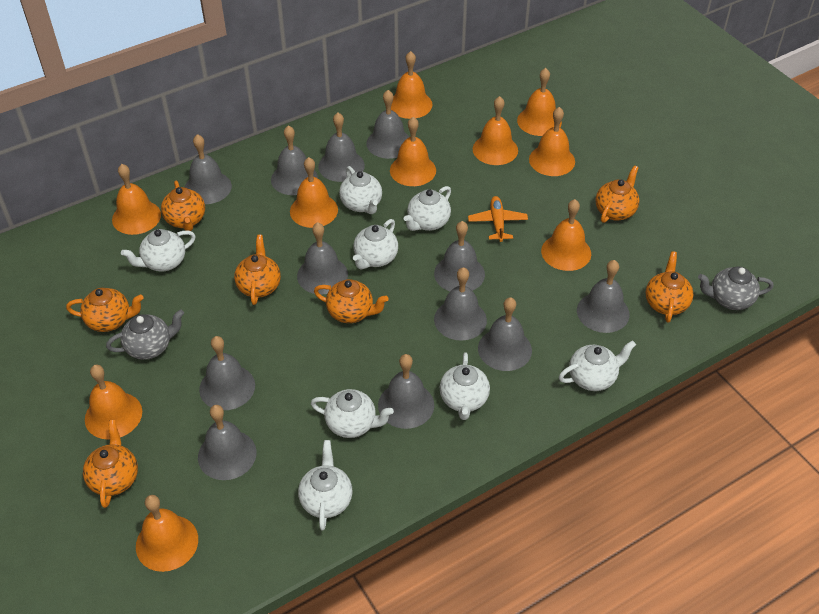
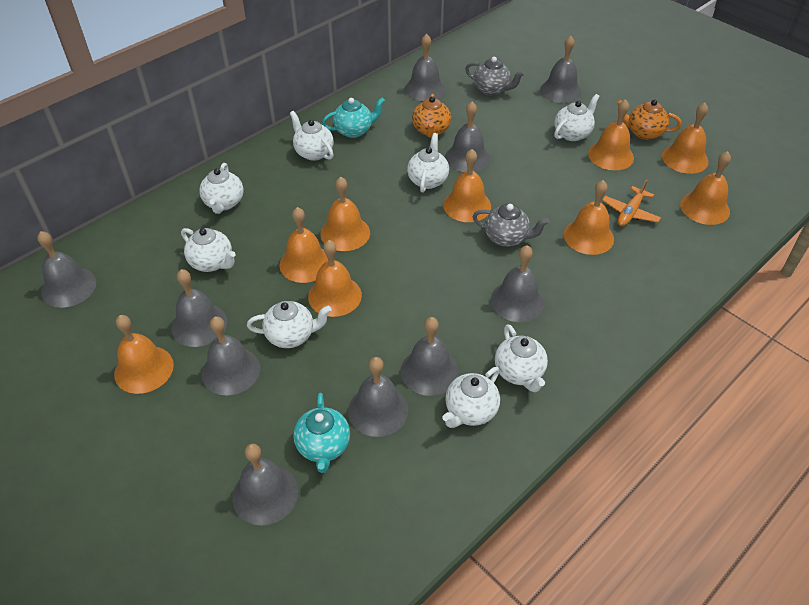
grey bell: [185,134,232,204] [198,405,256,480] [199,336,255,410] [271,125,318,195] [297,222,348,294] [318,113,365,182] [366,90,409,159] [378,354,434,429] [434,221,485,291] [434,267,487,340] [478,297,532,371] [577,260,630,333] = 12 -> [37,231,96,308] [171,269,227,347] [202,317,260,396] [232,444,298,526] [348,357,409,437] [400,317,459,396] [405,34,446,101] [445,102,490,172] [491,245,545,322] [540,36,582,103] = 10
orange bell: [85,365,142,440] [112,164,161,235] [136,495,198,572] [290,157,338,228] [390,117,436,186] [391,51,433,119] [473,96,518,165] [517,68,562,136] [529,107,575,176] [541,199,591,271] = 10 -> [114,315,174,394] [280,207,328,283] [308,240,362,317] [320,177,370,251] [443,149,491,222] [564,180,614,255] [588,99,634,170] [662,103,708,174] [680,151,731,225] = 9
orange teapot: [66,288,144,332] [83,420,138,508] [161,181,205,231] [234,235,281,305] [314,279,389,323] [596,165,640,223] [646,251,694,323] = 7 -> [412,94,451,138] [617,99,682,140] = 2
turquoise teapot: none = 0 -> [293,393,350,473] [322,97,385,138] = 2

